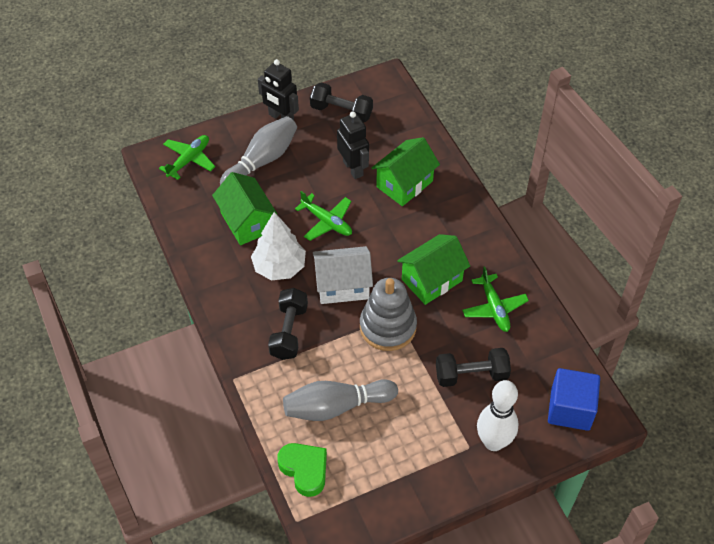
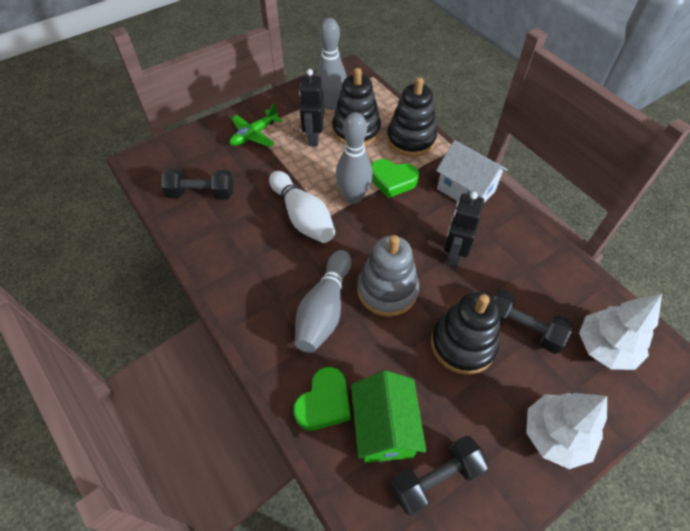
black stacking toy: none = 0 -> [332,68,381,146] [387,77,437,157] [431,292,500,375] = 3
blue cube: [548,368,600,431] = 1 -> none = 0
green heart: [277,443,327,497] = 1 -> [293,367,351,430] [371,159,419,198] = 2
green house: [212,172,277,245] [372,137,440,206] [397,234,470,305] = 3 -> [351,370,426,463] = 1
green plane: [159,135,215,180] [295,191,352,241] [462,267,529,332] = 3 -> [230,104,283,147] = 1
grey bowling pin: [220,116,297,185] [283,379,398,421] = 2 -> [295,250,351,353] [315,18,347,110] [336,112,373,204] = 3
white tree: [251,212,306,281] = 1 -> [526,393,607,469] [579,294,662,370] = 2

